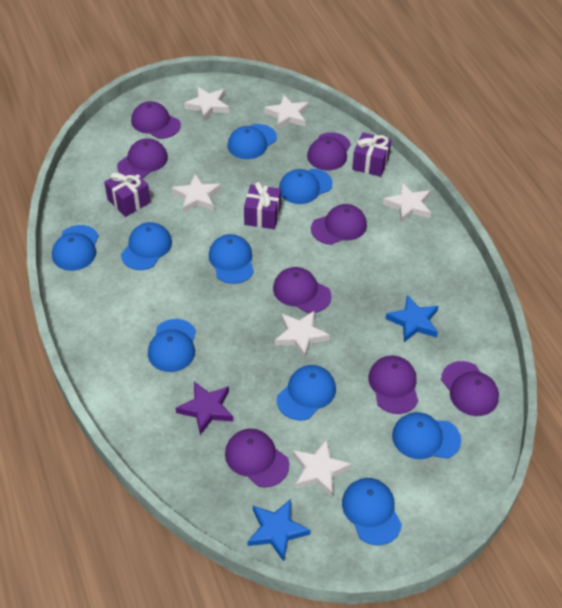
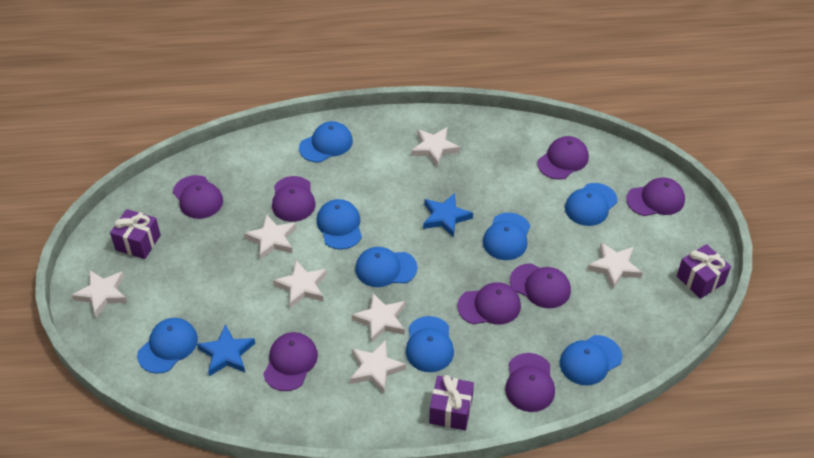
blue cap: [52,225,99,271] [121,222,172,270] [148,319,196,372] [209,234,254,284] [227,124,277,159] [277,365,336,420] [279,169,333,204] [342,478,402,546] [392,412,461,459] = 9 -> [137,318,198,374] [299,121,353,162] [316,199,362,250] [355,247,418,287] [406,316,454,372] [483,212,530,260] [560,335,622,385] [565,183,617,226] = 8
purple star: [176,382,233,435] = 1 -> none = 0
white star: [172,174,221,213] [184,87,229,121] [264,95,309,130] [275,310,330,359] [292,439,352,497] [383,183,431,223] = 6 -> [71,270,128,317] [244,214,296,260] [273,260,327,308] [350,340,406,393] [352,293,405,343] [411,127,460,167] [587,242,643,289] = 7

